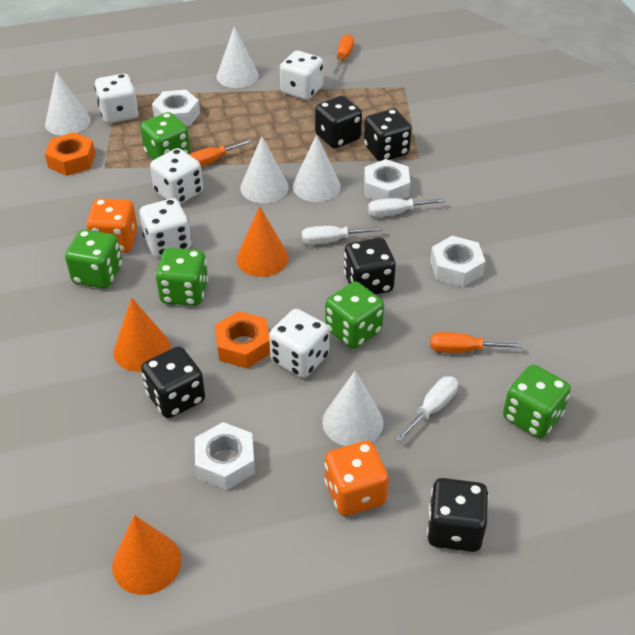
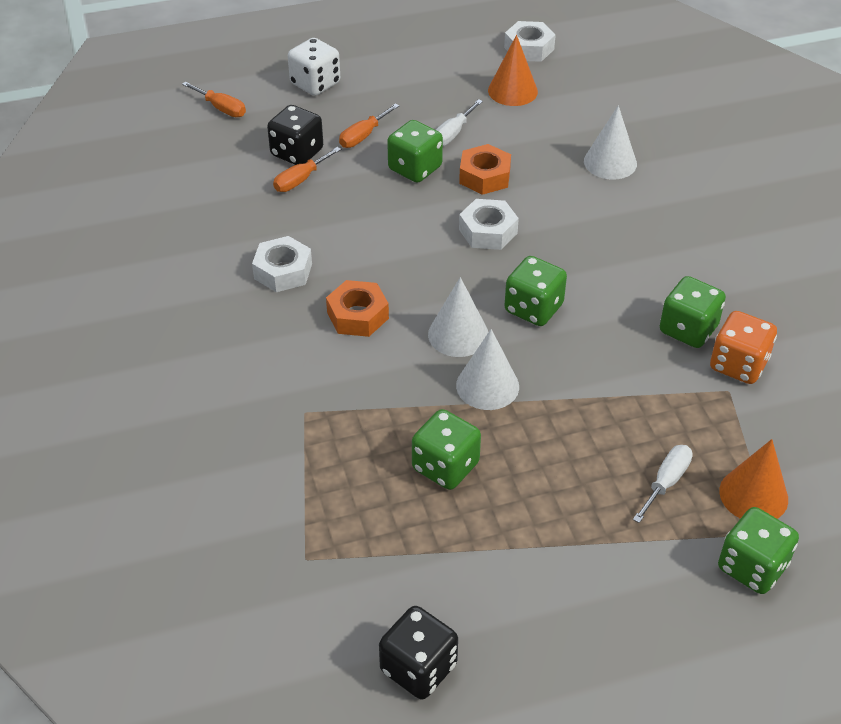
black dice: [141,346,205,418] [315,96,362,149] [344,238,396,295] [364,109,412,161] [427,478,489,552] = 5 -> [267,105,323,165] [379,606,458,699] = 2
orange cone: [112,515,181,595] [113,297,171,372] [237,206,289,277] = 3 -> [488,35,538,106] [719,439,788,519] = 2
orange dice: [86,198,138,253] [324,441,389,516] = 2 -> [710,311,777,384] = 1
white cone: [45,71,90,136] [217,27,259,88] [240,136,289,203] [292,135,341,202] [322,371,383,446] = 5 -> [428,277,488,357] [456,329,519,410] [584,105,637,180] = 3
white dice: [94,74,138,123] [139,198,191,257] [150,148,203,204] [269,309,329,378] [280,51,323,100] = 5 -> [288,38,340,96] = 1
white nut: [152,90,200,127] [195,422,255,490] [364,159,410,200] [430,236,486,287] = 4 -> [252,236,312,292] [459,199,519,250] [504,21,556,62] = 3
white screwdriver: [301,226,383,245] [368,198,446,217] [395,376,458,442] = 3 -> [436,99,483,146] [633,445,693,523] = 2

